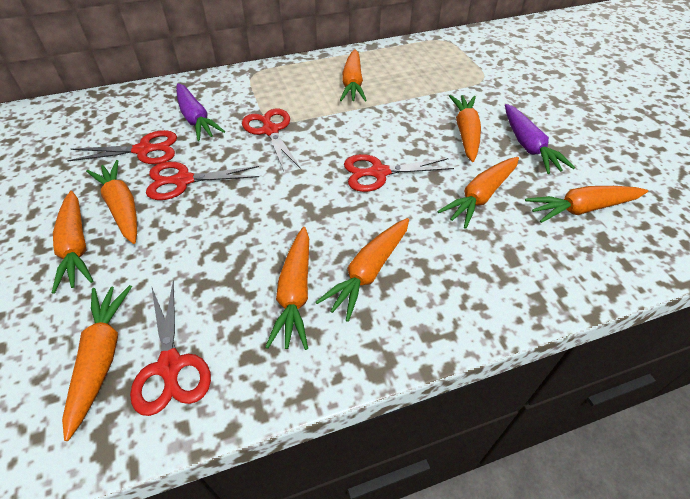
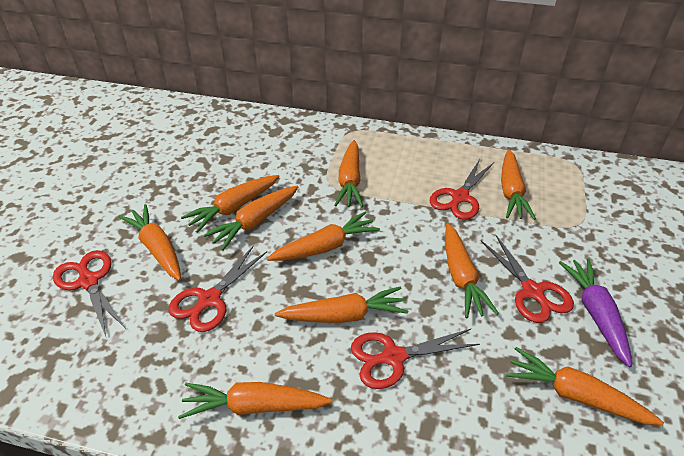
orange carrot: [52,191,93,294] [62,285,132,441] [86,160,137,244] [265,227,309,350] [316,218,409,322] [340,49,367,101] [437,157,519,229] [449,95,481,162] [525,186,648,223] = 9 -> [119,204,181,281] [178,382,332,419] [181,175,280,233] [204,186,298,251] [267,211,380,261] [275,286,408,323] [334,140,363,207] [445,223,499,318] [501,150,536,220] [506,347,664,425] = 10
purple carrot: [176,83,225,141] [505,104,575,174] = 2 -> [559,258,632,367] = 1

